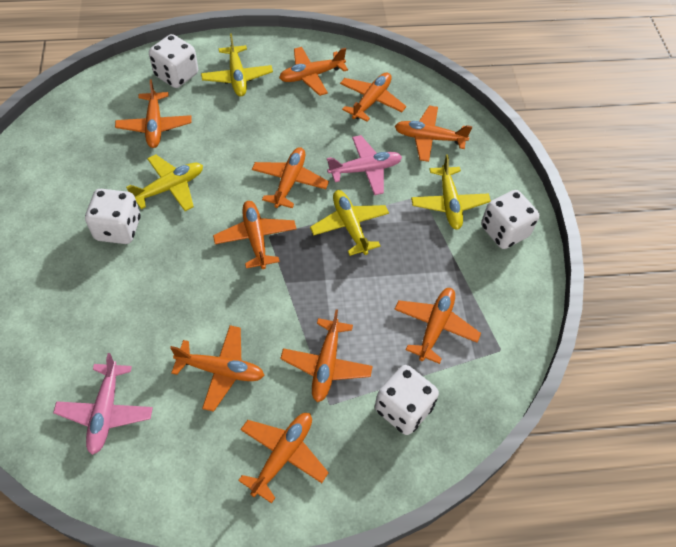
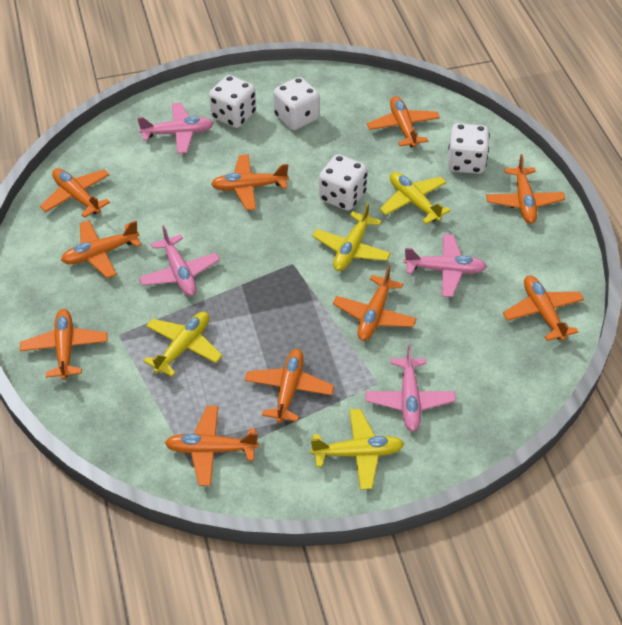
pink plane: [53,353,153,455] [327,135,402,195] = 2 -> [137,103,214,154] [139,225,220,296] [365,345,456,431] [404,234,487,297] = 4

